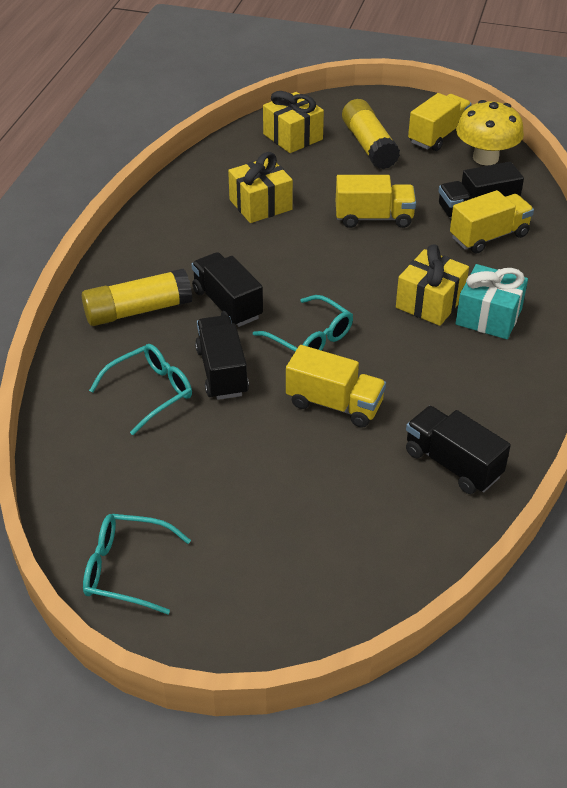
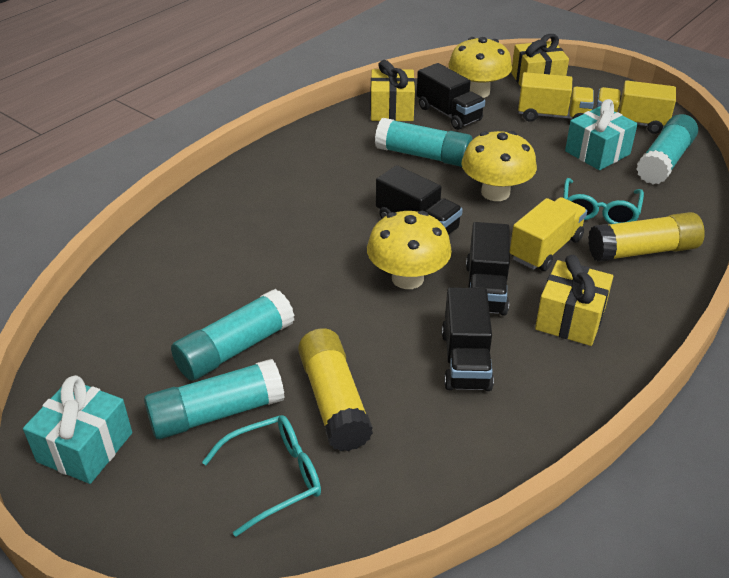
turquoise gift: [456,264,528,339] = 1 -> [23,375,132,484] [565,99,638,170] = 2
turquoise glasses: [83,514,191,614] [89,344,192,435] [253,295,353,351] = 3 -> [202,415,321,537] [563,178,644,224] = 2
turquoise glue stick: none = 0 -> [144,359,285,439] [171,289,294,381] [375,118,473,167] [637,114,698,184] = 4
yellow mushroom: [456,100,524,165] = 1 -> [367,211,452,289] [449,37,512,98] [462,131,537,201] = 3
yellow truck: [286,345,386,428] [336,175,416,228] [408,93,472,151] [450,190,534,254] = 4 -> [510,197,587,271] [518,72,594,122] [596,81,676,134] = 3

